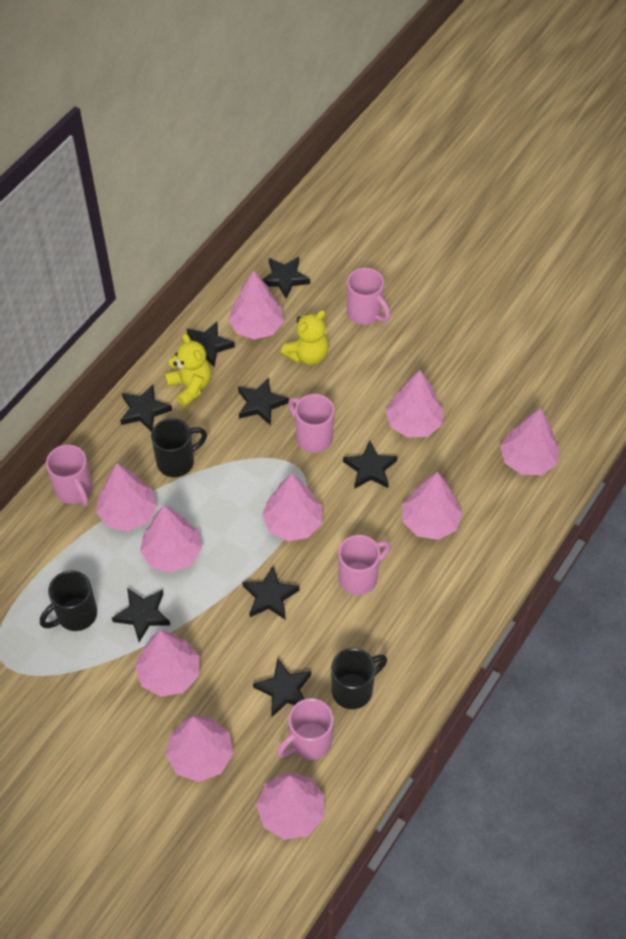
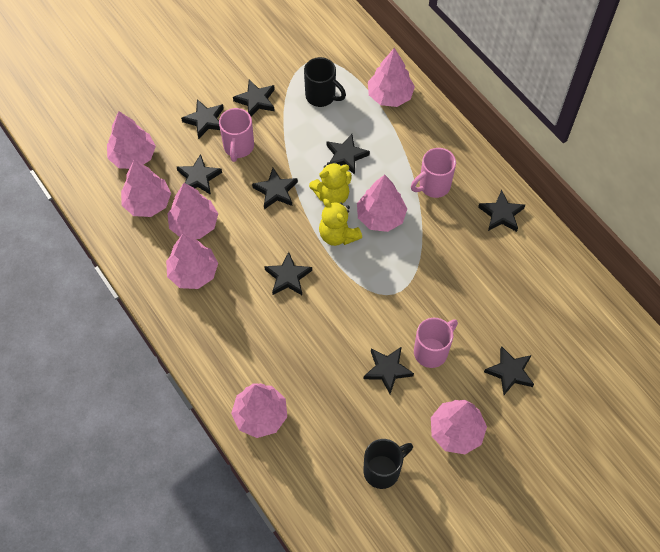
black mug: [40,570,97,631] [151,418,207,477] [331,648,387,709] = 3 -> [304,57,346,107] [363,439,413,489] = 2
black star: [112,588,170,642] [120,385,172,432] [187,322,235,368] [238,377,289,426] [242,566,300,619] [253,658,311,717] [262,257,310,299] [343,440,397,489] = 8 -> [177,154,222,195] [181,99,224,139] [233,80,275,116] [252,168,298,209] [264,252,312,295] [326,134,370,175] [364,347,414,394] [478,190,525,232] [484,346,534,395] = 9
pink mug: [46,445,93,506] [277,698,334,760] [288,394,334,453] [338,535,391,595] [347,268,390,325] = 5 -> [219,108,254,162] [411,148,456,198] [414,318,458,368] = 3
pink tree: [96,463,157,531] [135,630,199,697] [140,505,202,573] [166,715,233,782] [228,270,284,339] [256,772,324,840] [262,474,322,541] [386,370,444,437] [402,472,463,540] [500,408,560,475] = 10 -> [107,111,156,169] [121,160,171,217] [166,234,218,289] [167,183,218,239] [231,383,287,438] [357,175,407,232] [368,48,415,107] [431,400,487,454] = 8

